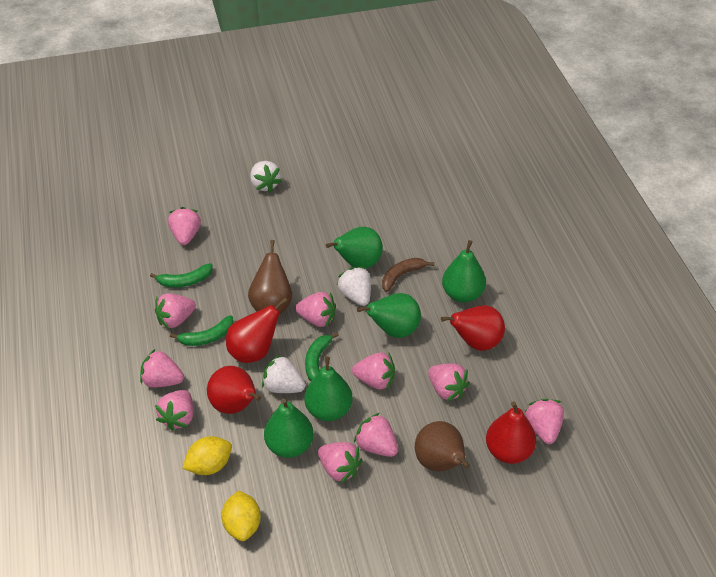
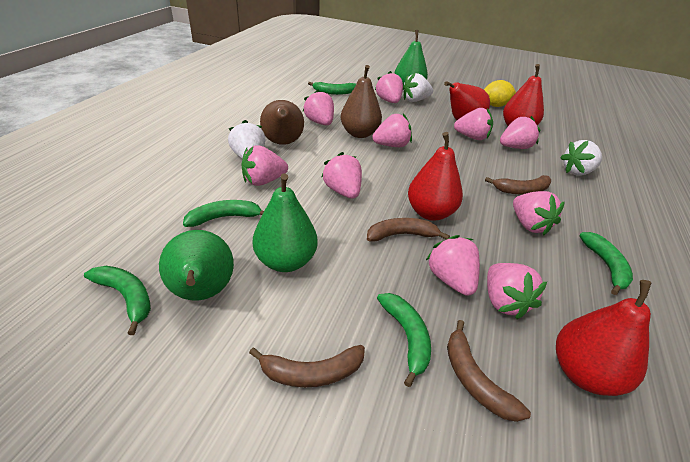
brown banana: [382,258,434,292] = 1 -> [249,345,365,388] [367,218,450,242] [447,320,531,422] [485,175,551,194] = 4
green banana: [150,263,213,287] [170,315,234,346] [305,332,339,381] = 3 -> [84,266,151,335] [183,200,264,227] [308,82,356,95] [377,293,431,387] [579,232,633,295] = 5
green pear: [264,399,314,458] [304,356,353,421] [326,227,383,269] [357,293,421,338] [442,240,486,303] = 5 -> [159,230,234,301] [253,173,318,272] [394,30,428,85] = 3
yellow lemon: [182,436,232,475] [221,491,261,541] = 2 -> [484,80,516,107] = 1

